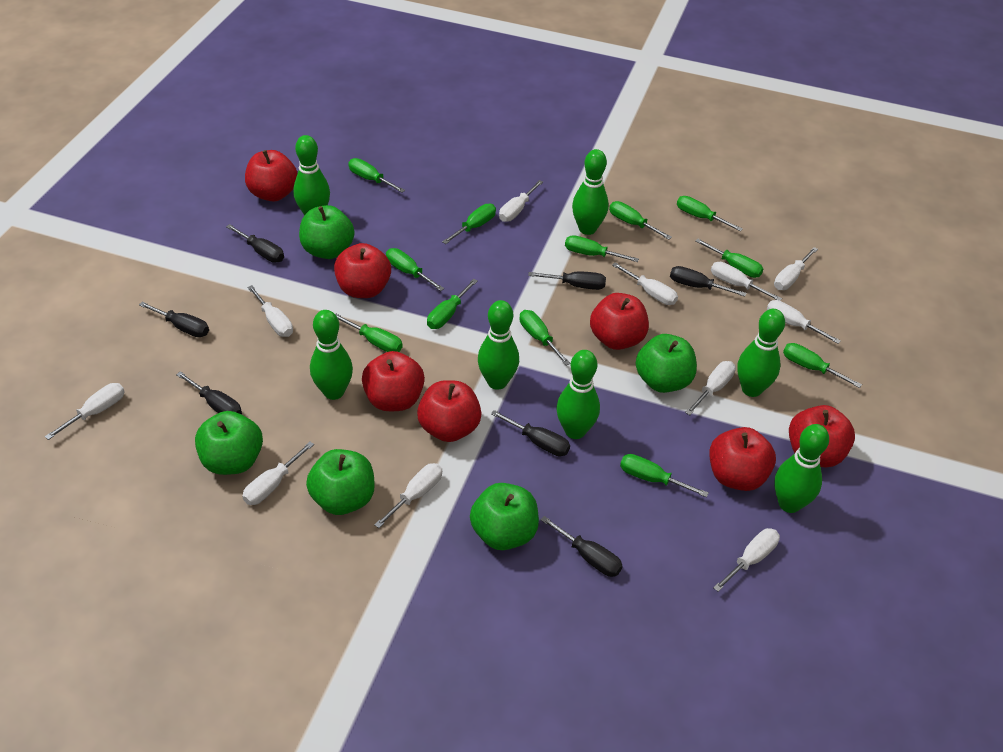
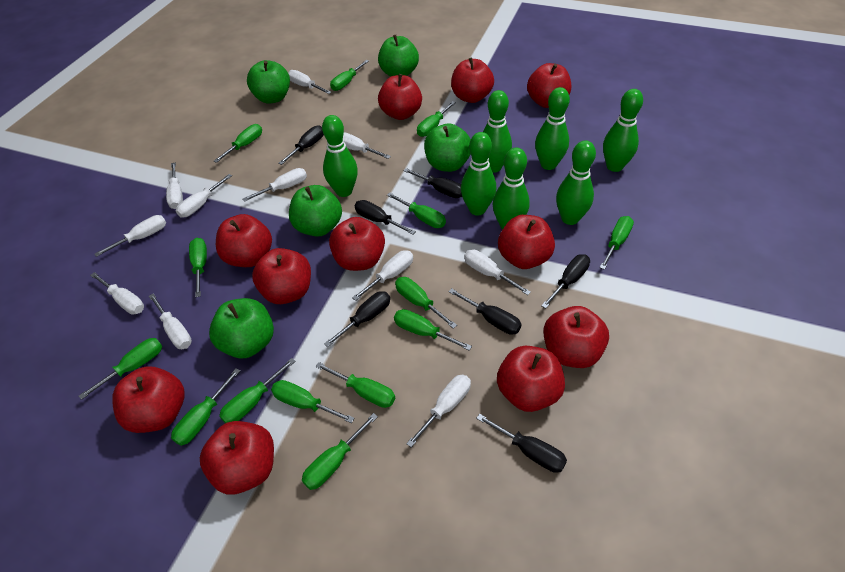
green screwdriver: [335,313,403,352] [348,158,405,193] [386,248,444,291] [427,279,478,329] [442,204,496,244] [520,310,571,365] [565,235,639,262] [609,201,672,240] [620,454,709,497] [677,196,743,231] [695,239,763,278] [783,343,862,388] = 12 -> [79,338,162,400] [171,368,240,446] [189,238,207,297] [214,124,262,163] [219,358,296,423] [271,380,355,423] [302,413,378,490] [315,362,395,408] [330,60,369,91] [387,192,446,228] [394,309,472,351] [395,277,457,329] [417,101,456,137] [600,216,634,270] = 14
red apple: [245,150,297,201] [334,243,391,298] [362,351,425,411] [417,380,482,442] [590,293,649,350] [709,427,776,491] [789,405,855,467] = 7 -> [112,367,185,433] [200,421,274,494] [216,214,272,267] [252,248,311,304] [329,217,385,271] [378,74,422,120] [451,58,494,103] [497,346,565,412] [498,215,555,269] [527,63,571,108] [543,306,609,368] = 11

